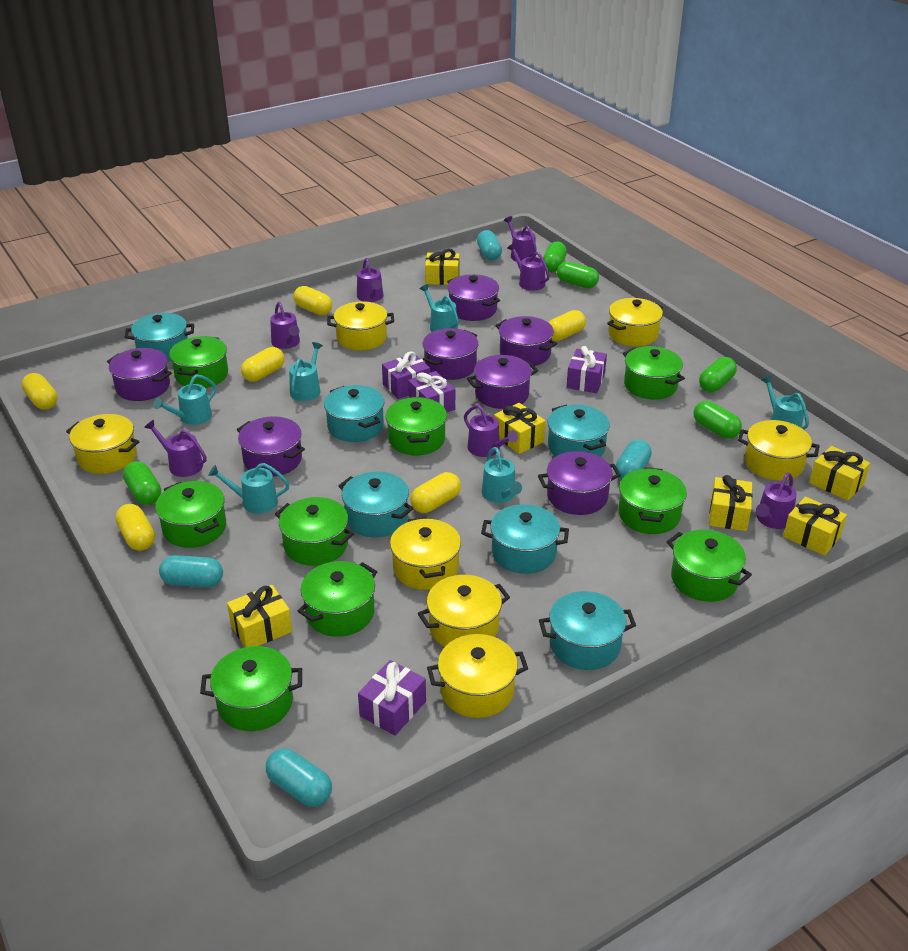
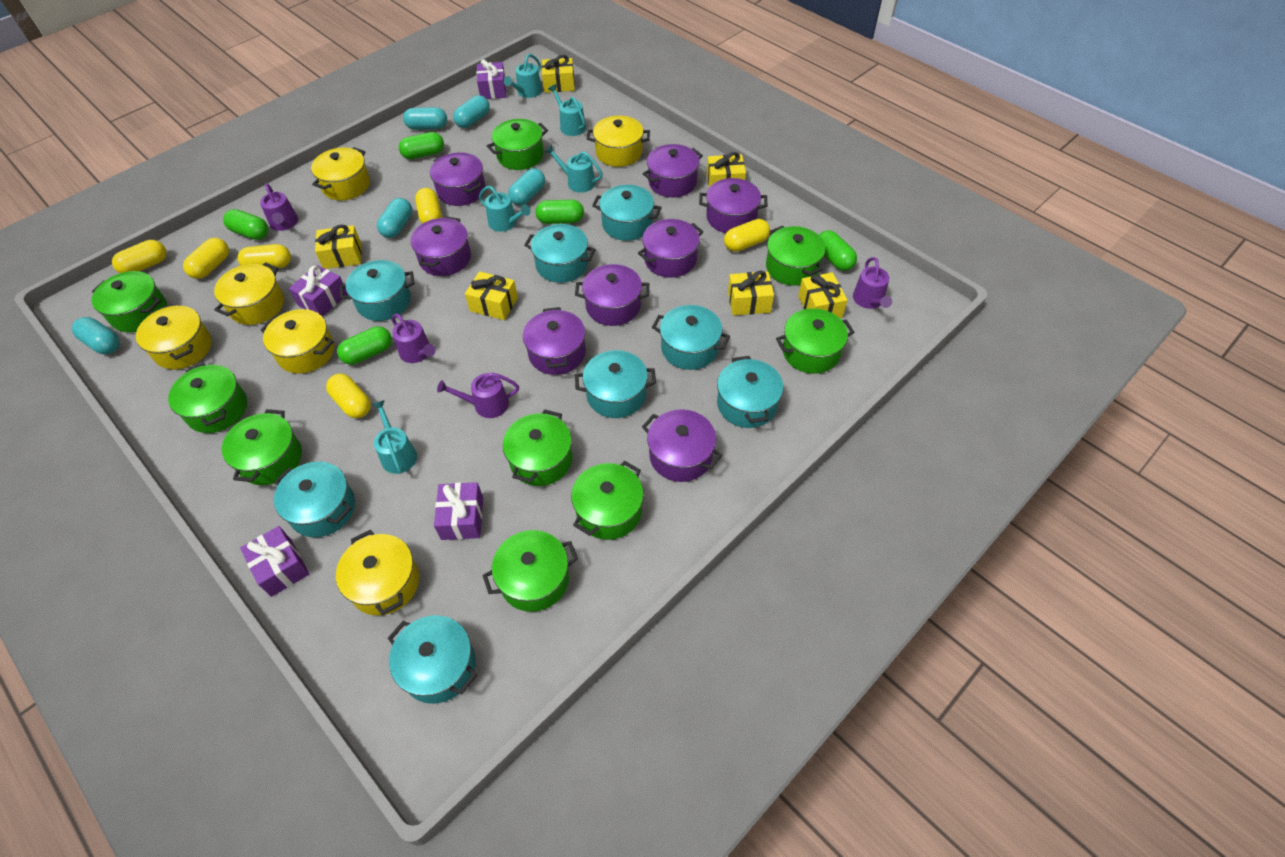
purple pot: [107,348,172,401] [237,416,305,477] [423,328,478,380] [447,274,500,321] [467,355,538,409] [495,316,557,366] [538,451,621,515] = 7 -> [411,216,471,276] [430,152,486,206] [523,307,586,375] [575,264,649,326] [638,219,703,277] [642,409,723,482] [643,144,703,197] [699,178,767,233] = 8
purple watering can: [144,420,207,477] [270,302,300,349] [357,258,383,302] [464,405,518,457] [504,216,537,262] [507,243,550,291] [756,473,797,529] = 7 -> [260,183,298,231] [392,314,436,363] [437,373,519,418] [853,257,892,309] = 4
turquoise capsule: [159,555,223,587] [266,749,332,807] [477,230,502,260] [616,439,652,480] = 4 -> [72,317,120,354] [377,198,412,238] [403,107,447,130] [453,95,490,128] [508,168,545,206] = 5
turquoise pot: [125,313,194,362] [324,385,384,442] [338,472,414,537] [481,504,569,574] [539,591,636,670] [548,404,610,457] = 6 -> [274,462,355,537] [339,260,415,321] [388,615,477,704] [524,224,596,283] [575,350,656,418] [592,185,662,241] [652,305,730,370] [717,356,783,428] = 8
turquoise watering can: [153,375,216,425] [208,463,289,514] [289,342,323,401] [420,284,459,332] [482,447,522,503] [761,376,809,429] = 6 -> [372,400,417,474] [479,186,531,232] [504,54,542,98] [545,145,603,193] [548,84,586,136] = 5
yellow pot: [66,414,139,474] [327,301,394,350] [390,517,461,590] [418,575,510,647] [427,634,528,718] [607,298,663,347] [738,420,819,481] = 7 -> [136,306,212,370] [214,262,284,325] [260,309,334,374] [311,147,370,200] [336,530,419,615] [587,116,650,167] = 6

